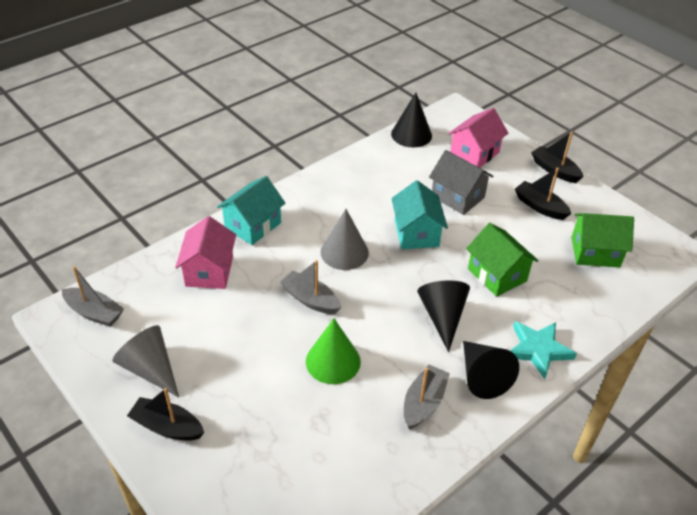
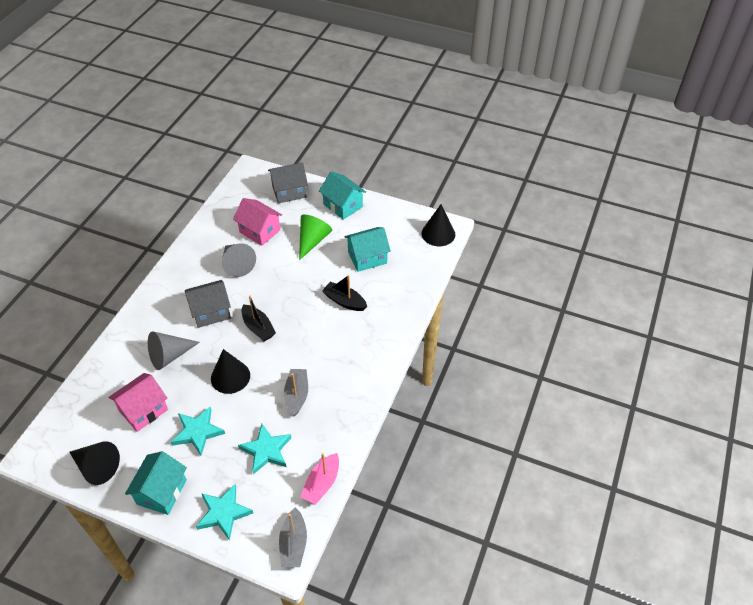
black boat: [127,388,204,441] [515,168,571,220] [531,131,583,183] = 3 -> [242,296,276,342] [322,275,367,311] = 2
green house: [466,223,539,297] [571,213,634,268] = 2 -> none = 0
grey boat: [62,266,124,327] [280,260,341,314] [404,365,450,429] = 3 -> [279,507,307,567] [284,369,308,416] = 2
grey house: [429,150,494,215] = 1 -> [185,280,231,328] [268,162,308,203] = 2
pink boat: none = 0 -> [300,453,339,505] = 1
turquoise house: [217,176,285,245] [391,180,448,249] = 2 -> [125,451,187,515] [319,172,366,220] [344,227,391,272] = 3
turquoise star: [510,321,577,379] = 1 -> [171,407,225,456] [196,484,253,541] [238,424,292,474] = 3

